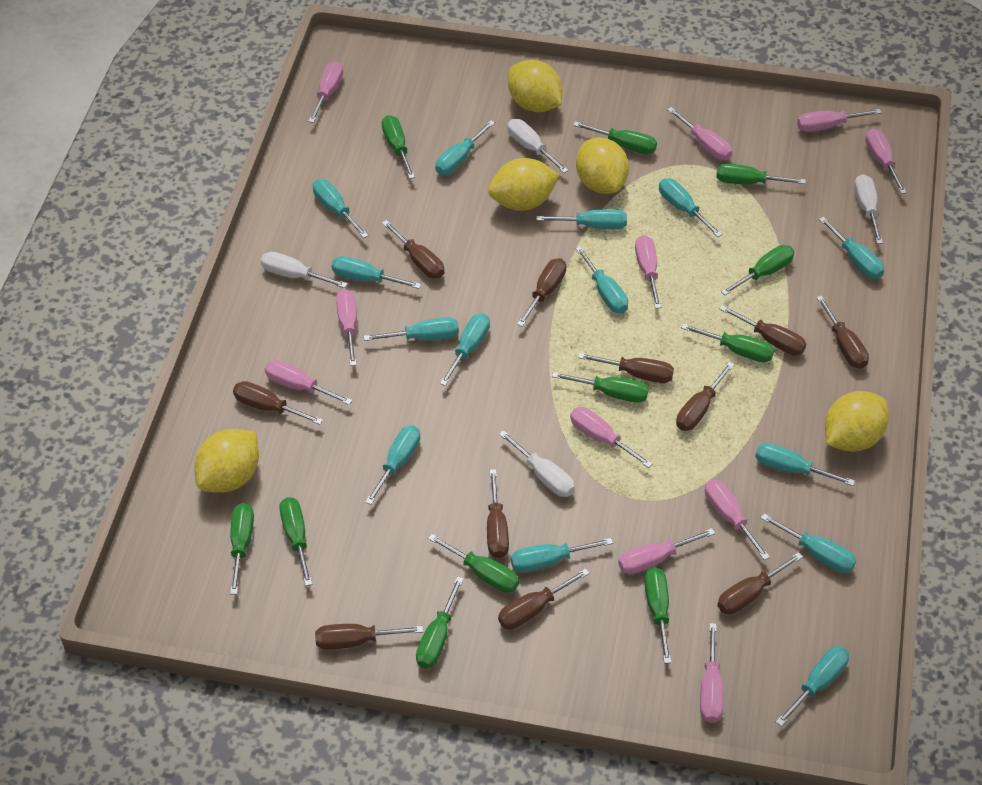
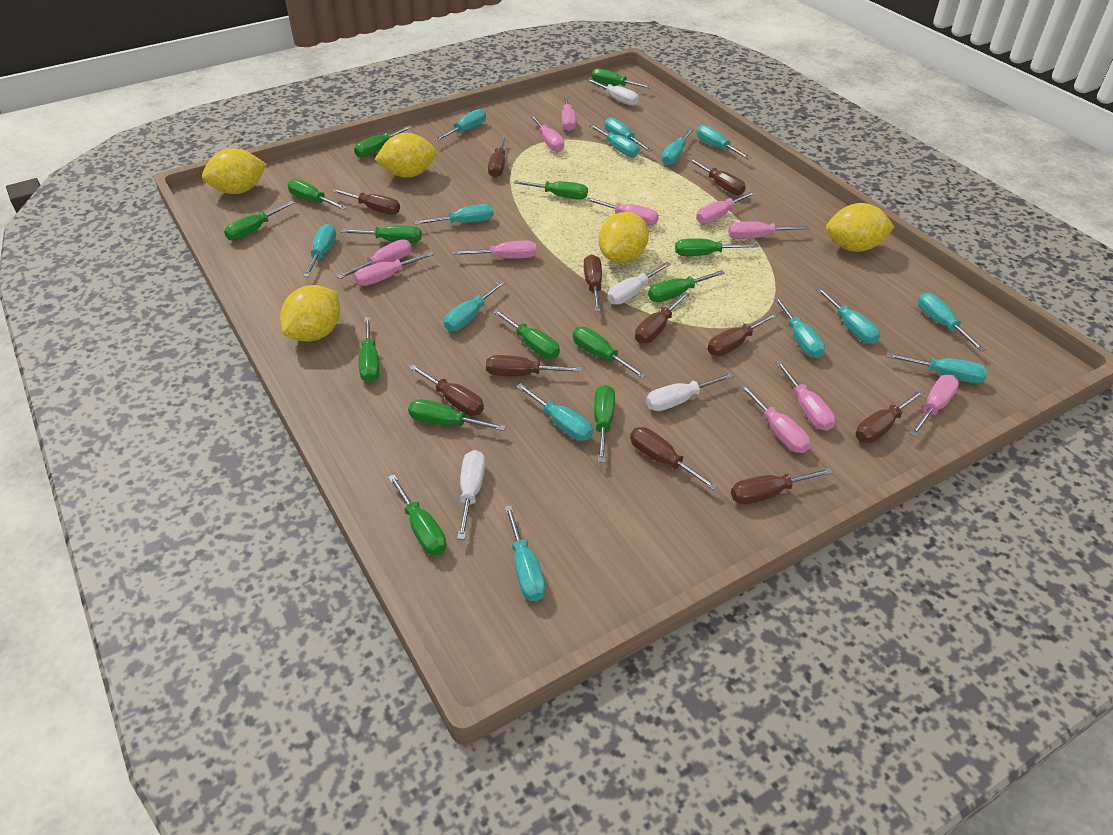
green screwdriver: [230,503,254,594] [279,497,312,586] [382,115,415,179] [416,576,464,669] [428,534,519,593] [552,372,649,403] [573,121,657,154] [644,567,672,664] [681,323,775,362] [716,163,806,185] [721,245,794,295] = 11 -> [224,201,294,241] [287,179,347,210] [341,225,422,243] [354,125,412,158] [359,317,380,383] [388,474,446,555] [408,399,506,431] [493,309,560,359] [514,180,588,200] [573,327,647,379] [591,68,652,88] [594,385,615,463] [648,270,725,302] [675,238,758,256] = 14

